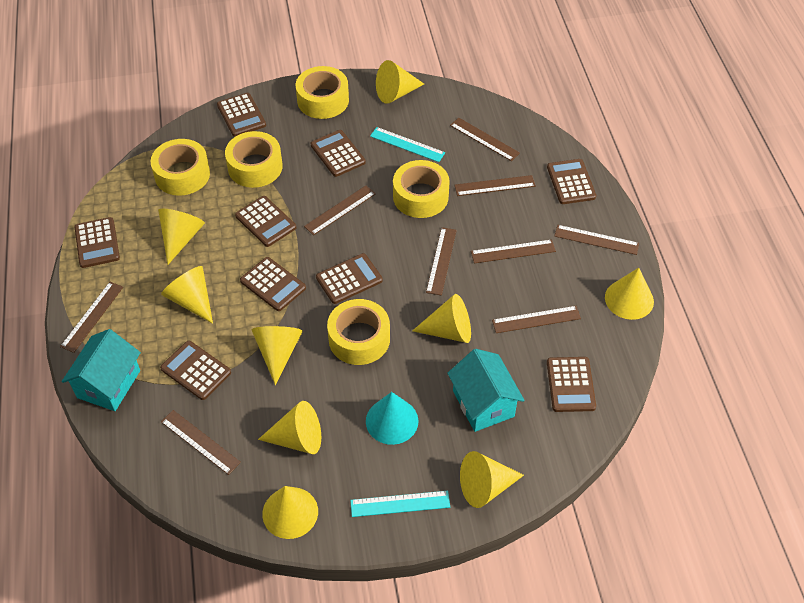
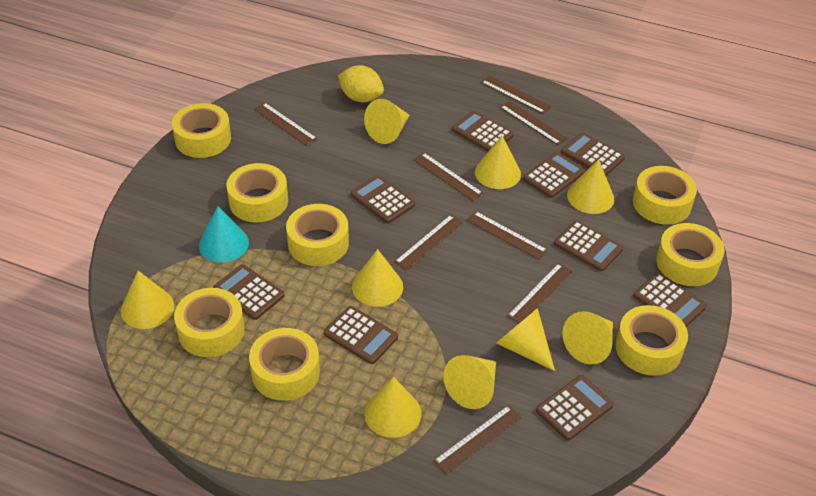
brown ruler: [60,282,123,353] [161,410,241,475] [304,185,376,235] [426,227,457,295] [450,118,520,161] [454,175,536,196] [471,239,556,263] [492,306,581,333] [555,225,639,255] = 9 -> [254,103,317,146] [394,215,463,270] [413,152,483,201] [433,405,521,474] [467,211,548,260] [481,76,551,114] [500,101,567,145] [507,263,572,323] = 8
turquoise house: [62,329,141,411] [447,349,525,432] = 2 -> none = 0
turquoise ruler: [350,491,450,517] [370,127,445,162] = 2 -> none = 0
yellow lemon: none = 0 -> [338,65,384,102] = 1
yellow tape: [150,139,210,196] [225,131,283,188] [296,66,349,119] [327,299,390,365] [393,160,450,218] = 5 -> [172,103,231,158] [174,288,245,357] [227,163,288,222] [249,328,320,401] [286,204,349,266] [615,305,688,376] [633,166,697,225] [656,223,725,286] = 8

